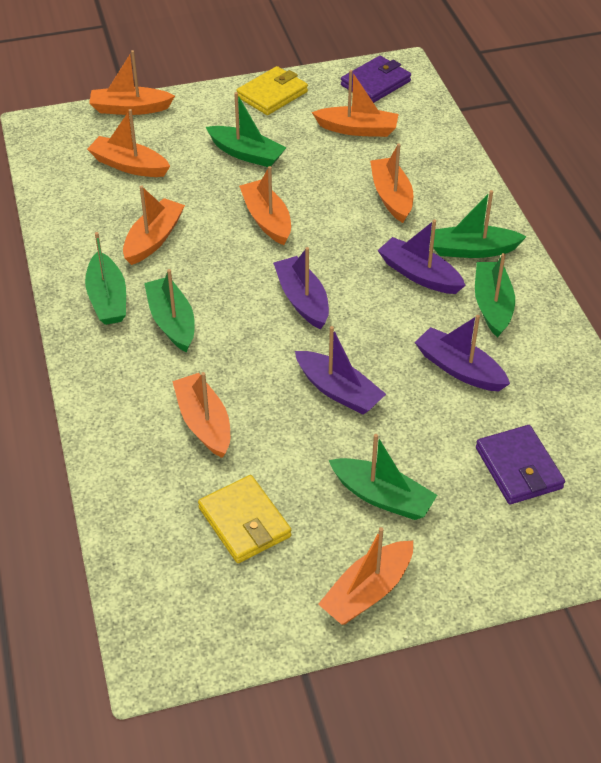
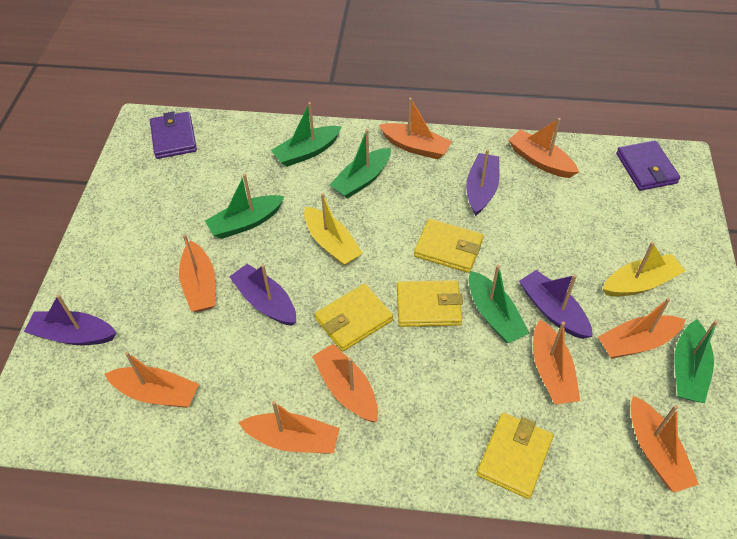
green boat: [85,232,126,325] [144,269,195,352] [206,92,287,167] [328,434,437,520] [431,190,526,258] [475,253,515,338] = 6 -> [205,174,285,239] [271,102,342,167] [330,129,391,199] [469,265,530,343] [674,320,718,403] = 5
orange boat: [87,109,170,177] [89,50,175,115] [123,186,185,265] [172,372,230,458] [239,166,291,245] [312,70,399,137] [318,527,413,625] [370,143,413,223] = 8 -> [105,352,199,408] [179,234,215,312] [238,401,340,454] [312,344,378,422] [379,98,452,159] [508,118,579,178] [533,320,580,404] [598,298,686,359] [631,396,699,492] = 9
yellow boat: none = 0 -> [304,193,363,266] [603,242,685,297] = 2
yellow wallet: [198,475,292,563] [236,66,308,115] = 2 -> [315,284,393,351] [397,280,463,327] [414,219,483,273] [477,413,553,499] = 4

